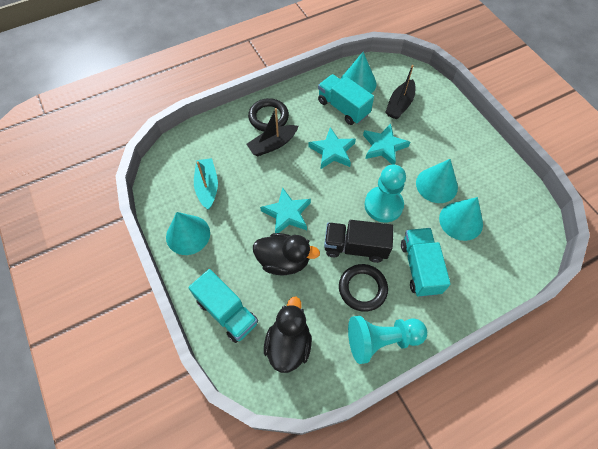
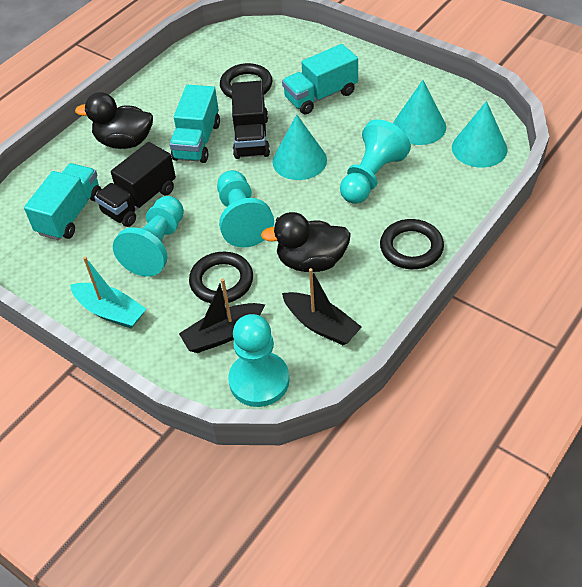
black ring: [248,98,289,131] [339,264,388,312] = 2 -> [189,252,253,304] [220,63,272,98] [380,219,444,269] = 3
black truck: [324,220,394,263] = 1 -> [94,142,176,227] [232,81,270,159] = 2
turquoise cone: [166,212,210,255] [341,52,376,93] [416,159,458,203] [439,197,483,241] = 4 -> [272,114,327,180] [393,80,446,145] [452,101,508,168] = 3
turquoise pawn: [348,316,427,364] [364,165,406,223] = 2 -> [113,196,184,277] [217,170,274,248] [228,314,290,407] [340,119,411,204] = 4
turquoise star: [260,187,311,233] [308,127,356,169] [363,123,410,165] = 3 -> none = 0

